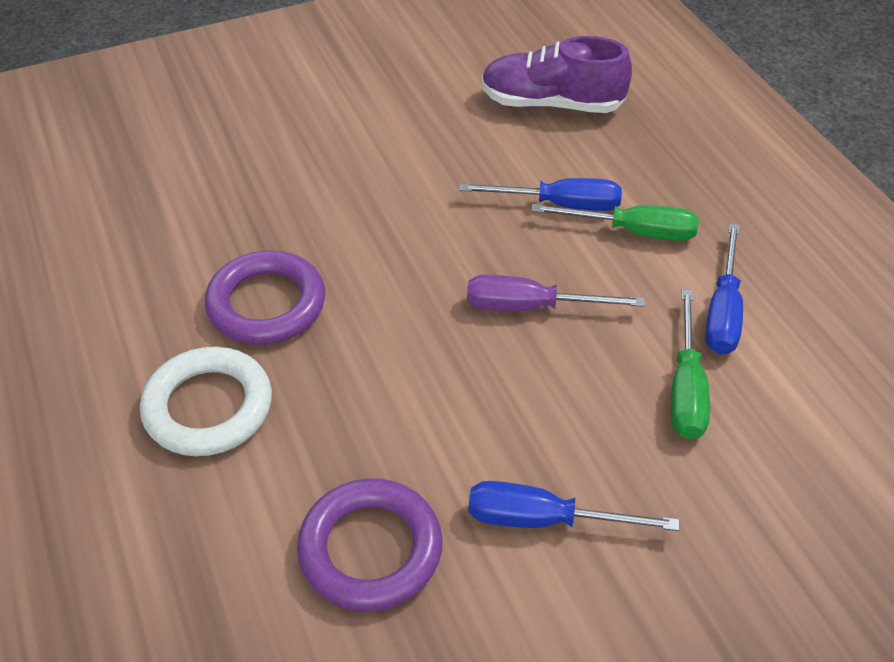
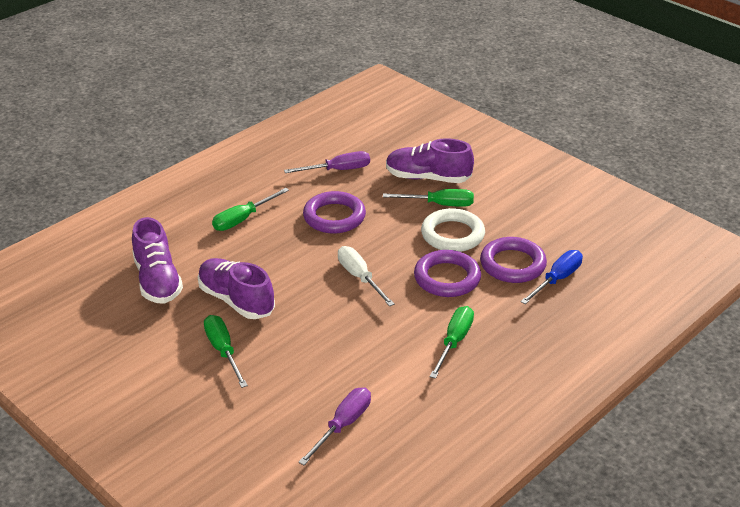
blue screwdriver: [460,178,622,211] [468,481,679,531] [705,223,743,355] = 3 -> [520,250,583,304] = 1
green screwdriver: [531,204,699,241] [671,289,710,439] = 2 -> [204,315,248,388] [212,188,289,231] [383,189,474,207] [429,306,474,379] = 4
purple ring: [205,250,325,345] [297,478,443,612] = 2 -> [303,191,366,234] [414,250,481,297] [480,237,547,283] = 3
purple screwdriver: [467,275,645,311] = 1 -> [284,151,370,173] [298,387,371,465] = 2
purple shoe: [481,36,632,113] = 1 -> [132,217,183,304] [198,258,275,319] [386,138,474,183] = 3
white screwdriver: none = 0 -> [338,246,395,306] = 1

